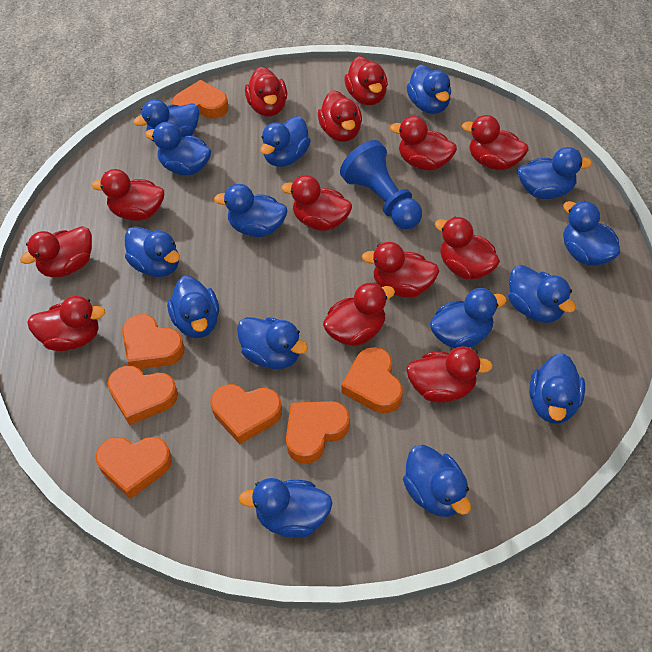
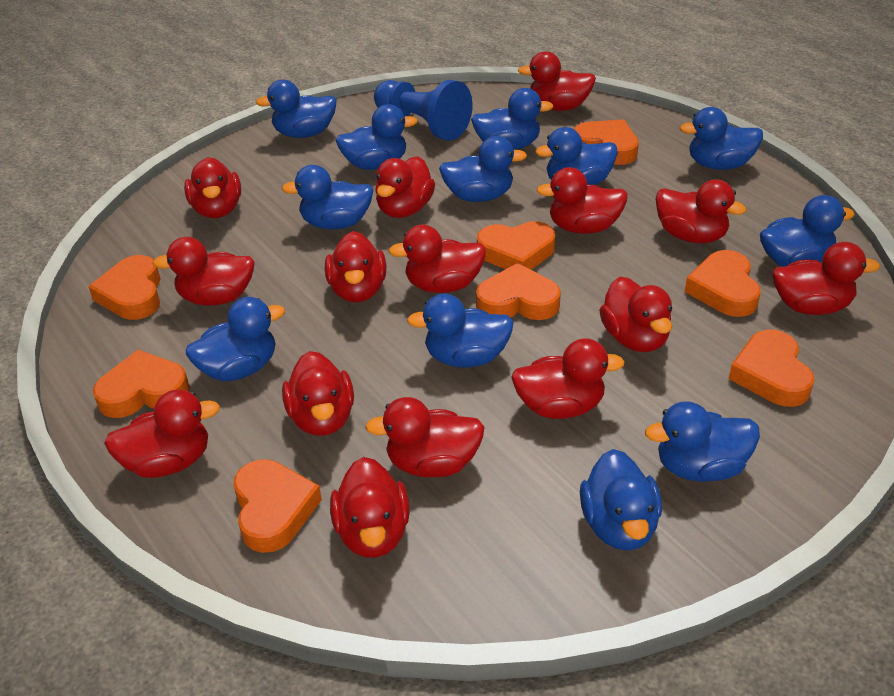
blue duck: [125,226,180,277] [133,99,199,142] [145,122,211,175] [167,276,219,338] [214,184,287,237] [237,317,308,369] [239,478,333,538] [260,116,311,167] [403,445,471,517] [406,64,451,114] [430,288,507,348] [508,265,576,323] [518,147,592,199] [529,353,585,424] [563,201,620,266] = 15 -> [186,297,285,381] [256,80,337,138] [282,165,373,230] [335,104,418,170] [407,294,514,367] [439,136,527,202] [471,88,554,150] [535,127,618,185] [580,449,662,551] [645,401,760,482] [680,107,763,170] [760,195,855,267] = 12
orange heart: [95,437,172,499] [107,366,178,425] [122,314,185,369] [172,80,229,119] [211,384,282,444] [286,401,350,464] [341,347,403,414] = 7 -> [88,255,161,320] [93,350,190,418] [233,459,322,553] [476,263,561,320] [477,221,555,270] [574,119,639,165] [685,250,761,317] [729,329,815,407] = 8
red duck: [20,226,92,277] [27,296,105,351] [91,169,164,221] [245,66,287,117] [282,175,352,231] [318,90,362,142] [323,282,395,346] [344,56,388,105] [362,242,439,298] [390,116,457,171] [406,346,493,403] [435,217,500,280] [462,115,528,170] = 13 -> [104,390,220,478] [153,237,255,306] [184,157,241,218] [282,351,354,436] [325,231,386,302] [330,457,410,558] [365,397,485,477] [375,156,435,218] [388,225,486,293] [511,338,625,419] [518,51,596,111] [536,167,628,234] [599,277,672,352] [655,179,746,243] [773,242,880,315] = 15

